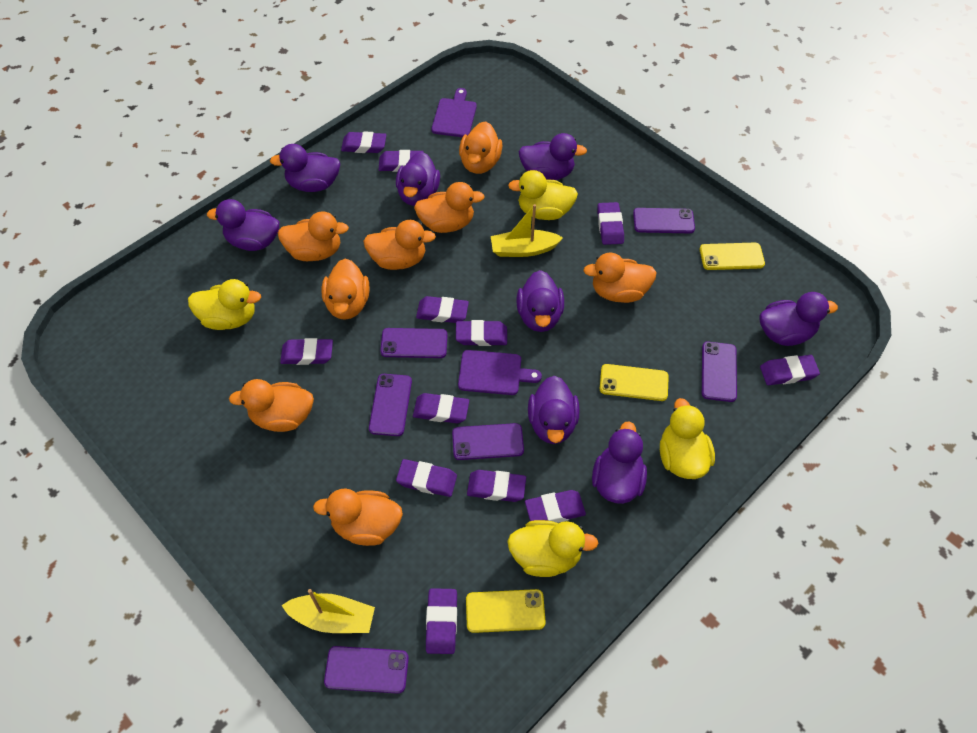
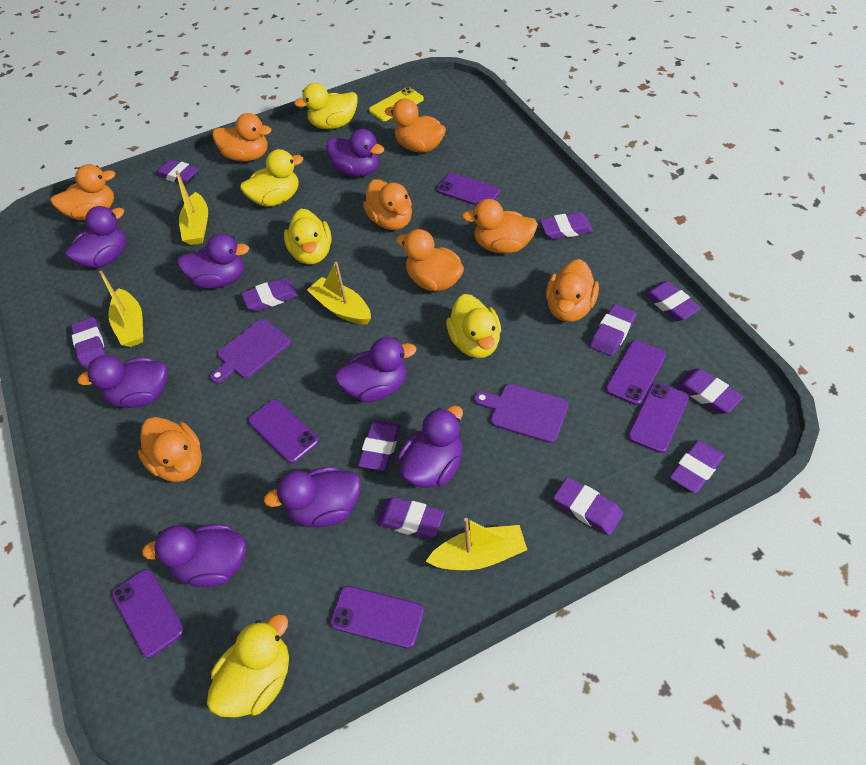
purple eraser: [280,338,333,365] [341,131,386,153] [379,150,424,172] [396,459,457,497] [413,393,469,423] [416,296,469,323] [426,588,457,654] [456,320,507,346] [467,470,526,502] [525,490,586,523] [597,202,624,245] [760,355,820,385] = 12 -> [71,317,105,367] [156,159,199,185] [241,278,298,311] [358,421,400,471] [376,497,444,539] [540,212,593,239] [553,477,623,535] [590,304,636,356] [644,281,701,321] [670,440,725,493] [676,368,743,414] = 11
yellow boat: [281,589,375,633] [491,204,563,257] = 2 -> [99,271,143,347] [175,171,208,245] [307,261,371,325] [425,518,527,570] = 4
yellow duck: [188,279,261,330] [507,520,598,577] [508,170,578,220] [660,398,715,479] = 4 -> [207,614,289,717] [240,149,303,207] [284,209,332,265] [294,83,358,129] [446,294,501,358] = 5
yellow phone: [466,589,546,633] [600,364,669,401] [700,242,765,270] = 3 -> [369,87,424,121] = 1

